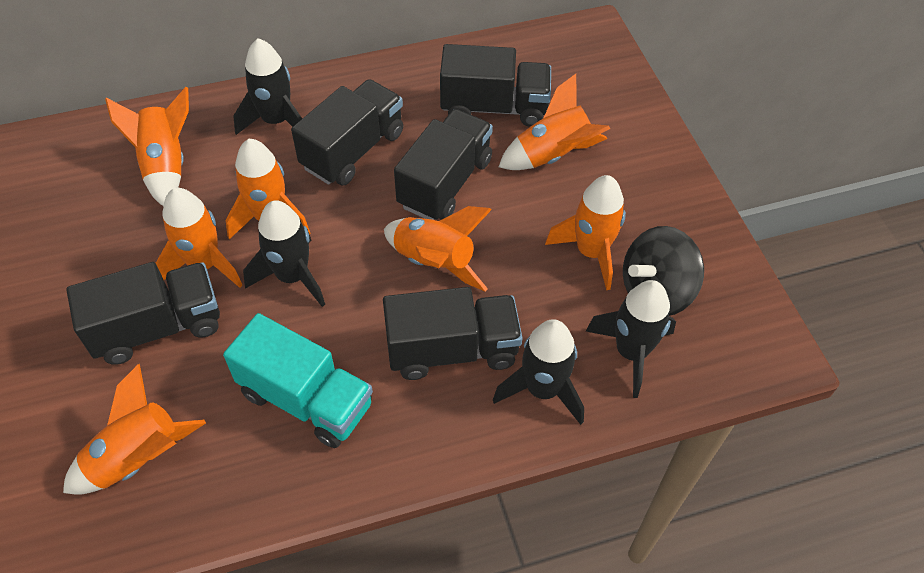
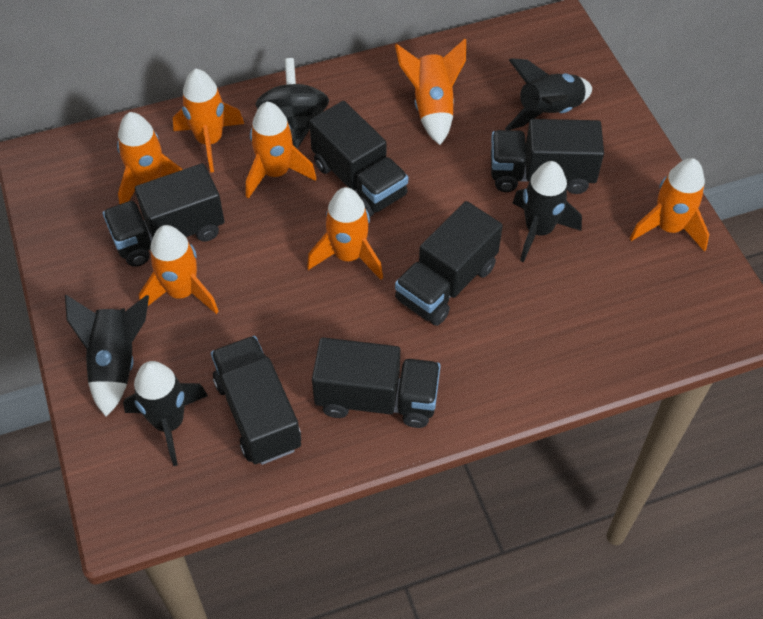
black truck: [66,262,220,365] [291,79,403,186] [383,287,523,380] [394,109,493,220] [440,44,551,127] = 5 -> [103,163,225,267] [211,336,301,465] [309,101,408,217] [312,337,441,428] [395,201,503,326] [491,119,604,194] = 6
turquoise truck: [223,313,373,448] = 1 -> none = 0

